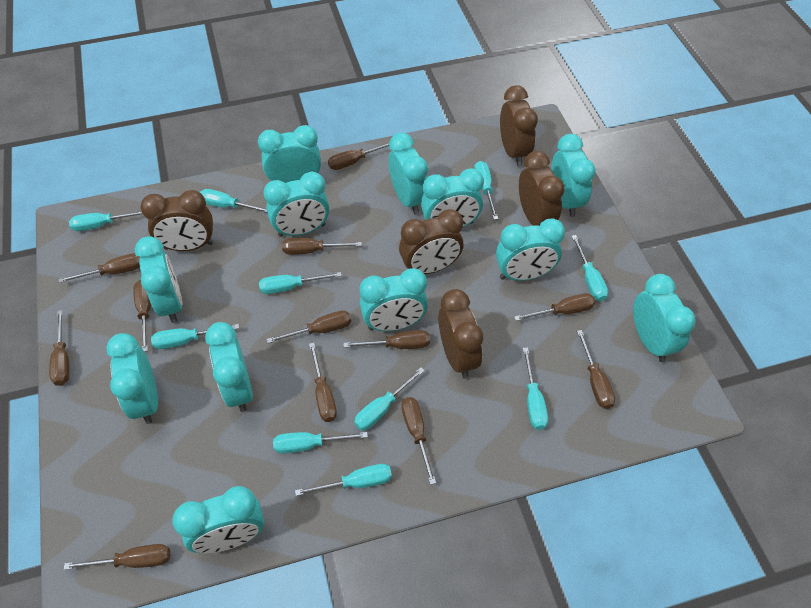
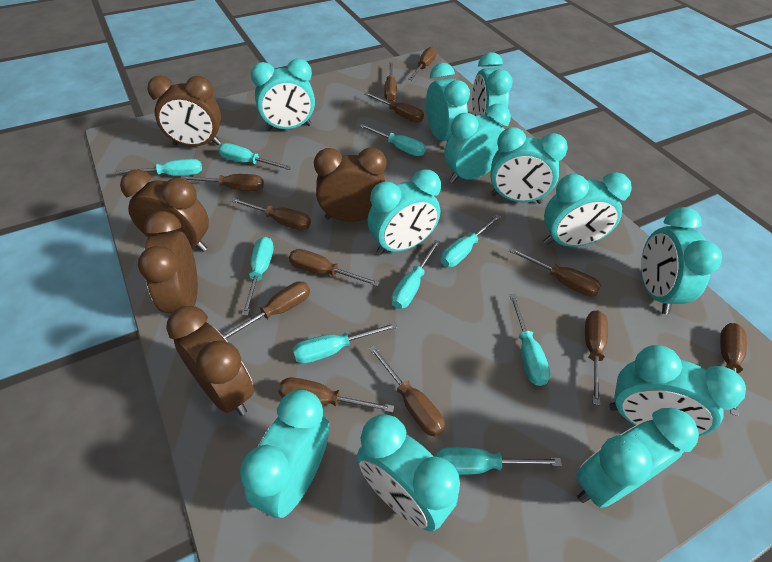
turquoise screwdriver: [69,211,142,231] [151,324,239,349] [200,189,267,213] [259,272,342,294] [273,432,368,454] [295,464,392,496] [354,367,425,431] [474,161,498,220] [523,348,548,430] [571,235,608,301] = 10 -> [115,159,202,176] [218,143,292,170] [241,237,274,316] [293,322,398,364] [359,124,426,156] [391,240,440,309] [436,447,562,475] [441,214,500,267] [509,294,550,386] = 9

